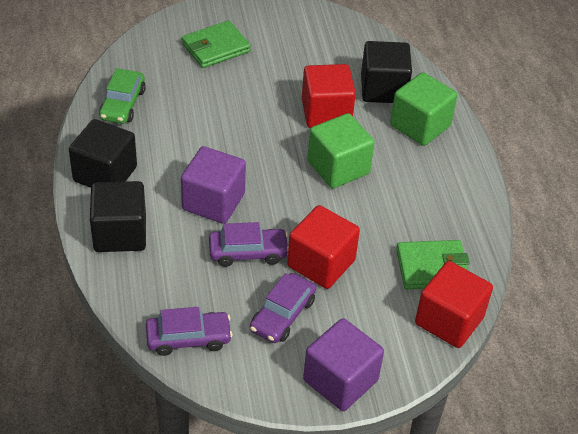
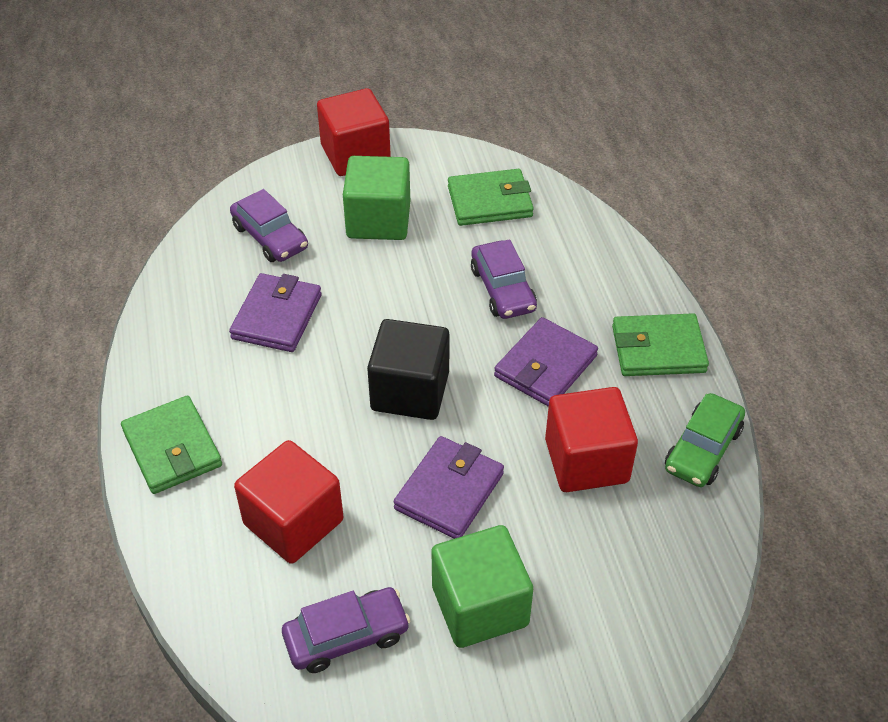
black cube: [69,119,137,188] [90,181,146,252] [361,41,412,103] = 3 -> [367,319,449,420] = 1
green wallet: [182,21,251,68] [396,240,470,290] = 2 -> [121,396,222,494] [448,169,534,226] [612,313,709,376] = 3
purple cube: [181,146,246,224] [303,318,384,411] = 2 -> none = 0
purple wallet: none = 0 -> [229,273,322,352] [394,436,504,539] [494,317,598,407] = 3

